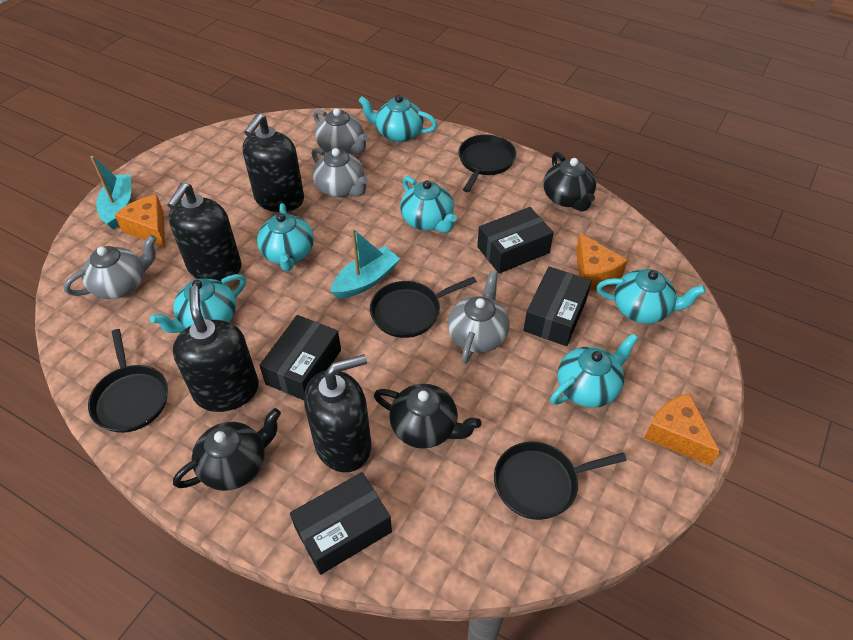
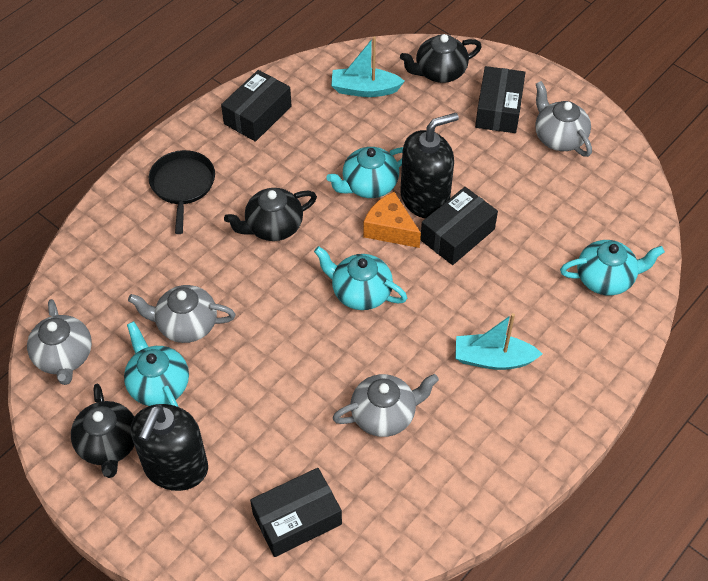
black pan: [88,329,168,433] [370,276,477,338] [458,134,516,192] [494,442,627,520] = 4 -> [149,150,215,234] = 1
black soap dispenser: [167,183,241,282] [173,286,259,412] [242,113,304,212] [304,354,371,473] = 4 -> [131,404,208,491] [400,113,459,219] = 2
orange cheese: [115,195,165,247] [576,233,628,291] [644,393,720,466] = 3 -> [363,192,421,248] = 1
turquoise teapot: [150,274,246,333] [257,203,314,271] [358,95,437,142] [400,176,457,233] [550,333,638,408] [597,269,706,324] = 6 -> [124,321,189,407] [314,246,407,310] [326,147,403,198] [560,240,665,295] = 4

